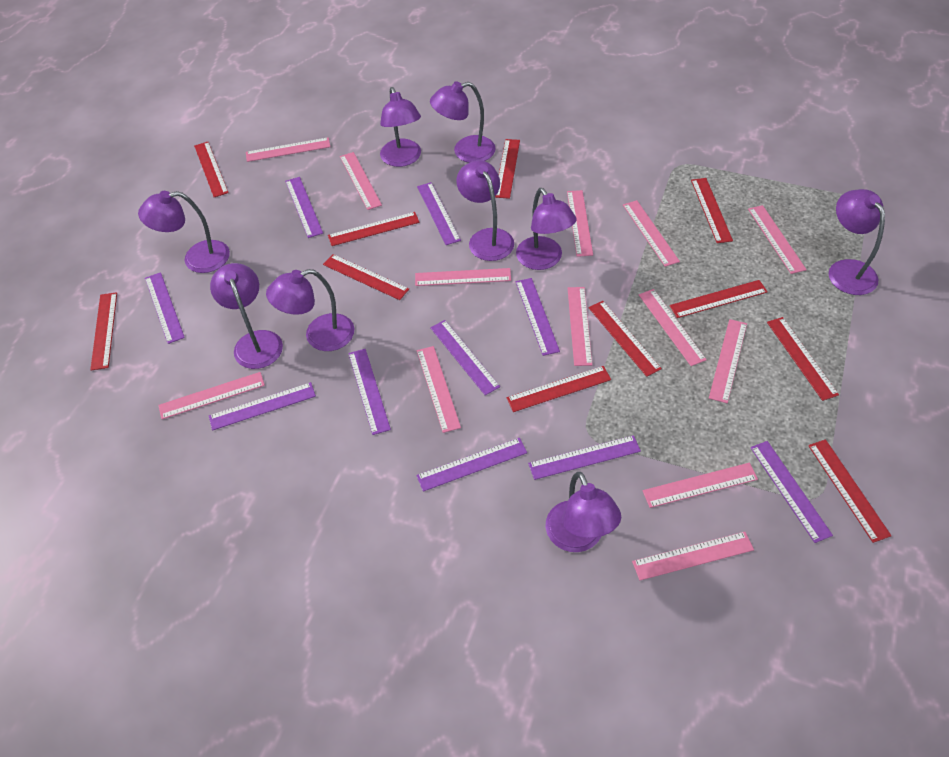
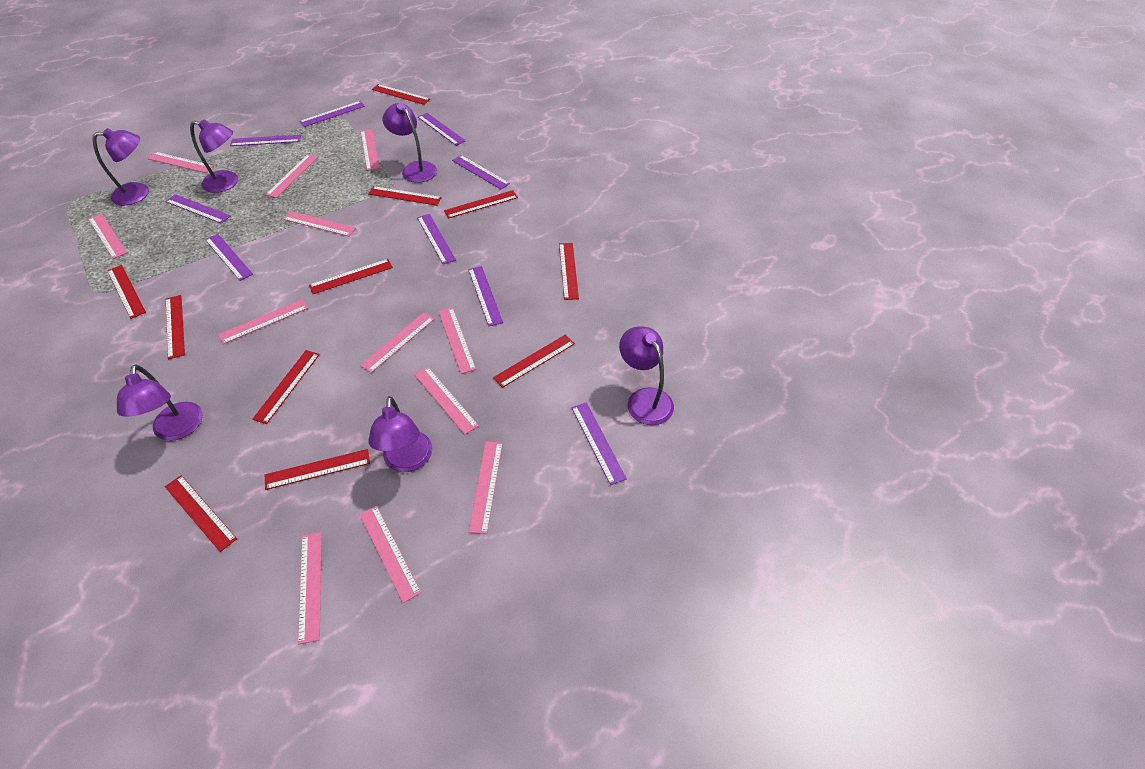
pink ruler: [158,372,265,419] [246,137,330,162] [340,152,382,210] [415,268,511,286] [417,346,461,433] [567,190,593,257] [568,287,592,366] [623,200,680,267] [632,532,754,580] [639,289,707,366] [642,463,758,508] [709,319,747,403] [748,205,807,274] = 13 -> [88,213,127,259] [147,152,213,173] [218,299,308,344] [266,154,318,198] [283,211,356,237] [298,532,322,644] [359,506,421,603] [360,312,435,373] [361,130,380,171] [414,367,479,435] [438,307,476,374] [468,441,503,534] = 12
purple lamp: [138,191,230,273] [210,263,283,369] [266,269,354,351] [380,87,421,167] [430,81,495,163] [456,160,514,261] [516,188,577,270] [546,472,621,552] [829,189,885,295] = 9 -> [92,128,149,205] [117,365,203,441] [190,119,238,193] [368,396,432,472] [382,103,437,183] [619,326,674,425] = 6
purple ruler: [145,272,185,344] [209,382,316,430] [285,177,323,238] [348,349,391,435] [416,438,527,492] [417,182,461,245] [430,320,500,395] [516,278,560,356] [528,435,641,480] [750,441,833,543] = 10 -> [165,194,231,224] [205,234,253,281] [230,135,301,146] [299,101,365,127] [417,214,456,264] [418,113,466,146] [452,155,510,189] [468,266,503,326] [571,402,627,485] = 9

